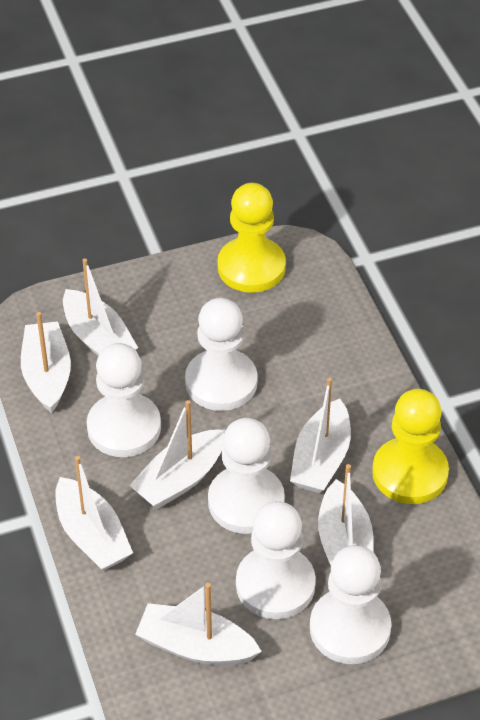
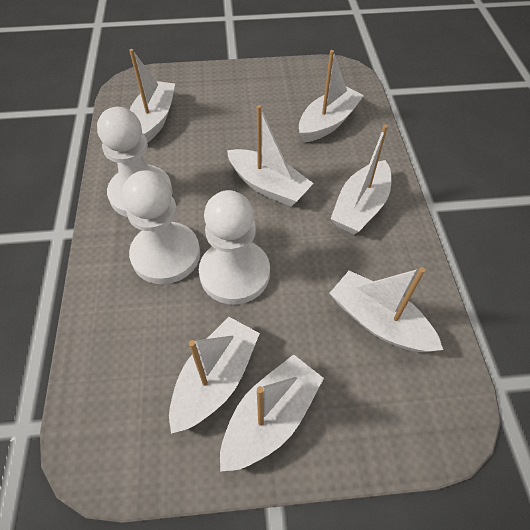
white pawn: [87,343,161,457] [185,298,258,411] [208,418,285,534] [236,501,316,619] [310,545,391,664] = 5 -> [97,107,172,217] [122,170,200,284] [199,190,270,305] = 3
yellow pawn: [217,183,286,293] [372,389,449,504] = 2 -> none = 0

